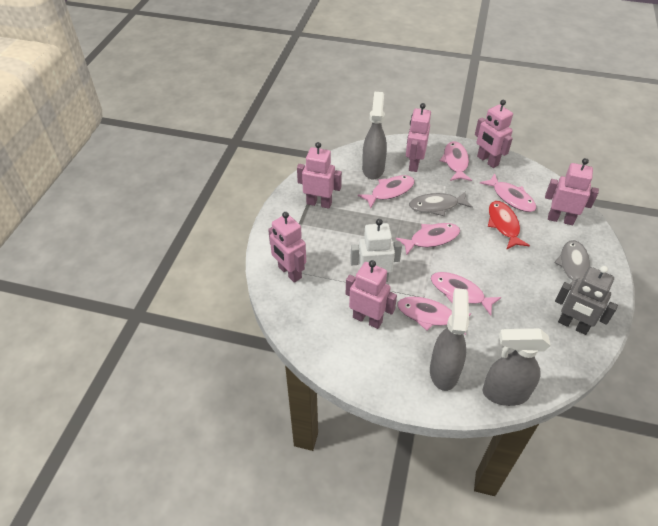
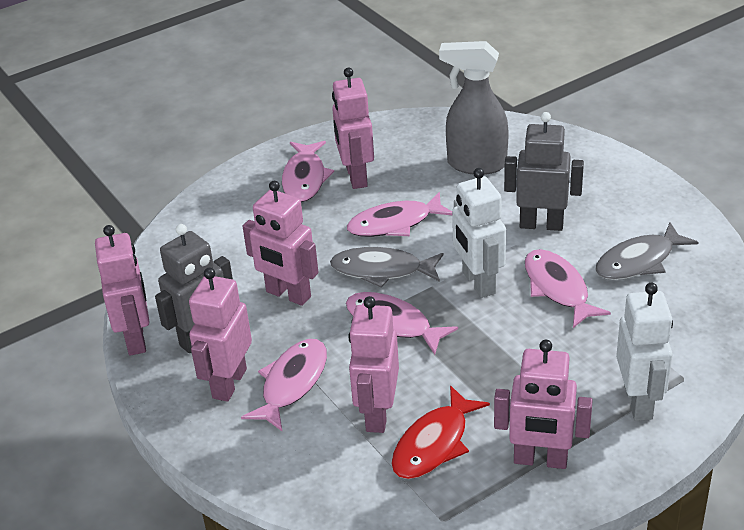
grey robot: [555,266,618,335] = 1 -> [155,224,233,353] [504,112,584,231] = 2
grey spray bottle: [362,92,387,180] [430,288,469,391] [483,328,551,406] = 3 -> [439,41,509,175] = 1
pink fish: [358,175,415,208] [396,223,460,256] [397,297,471,335] [431,272,502,316] [440,141,472,181] [480,174,536,212] = 6 -> [241,339,327,431] [282,141,334,202] [346,292,458,355] [347,192,452,237] [525,249,611,328] = 5
white robot: [350,219,402,282] = 1 -> [452,168,506,298] [616,283,673,421] = 2

